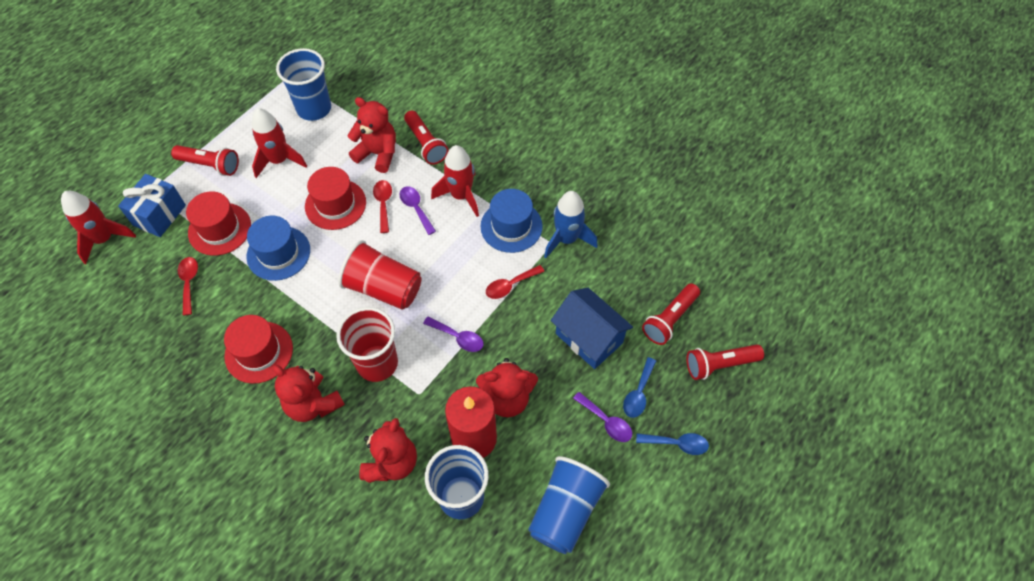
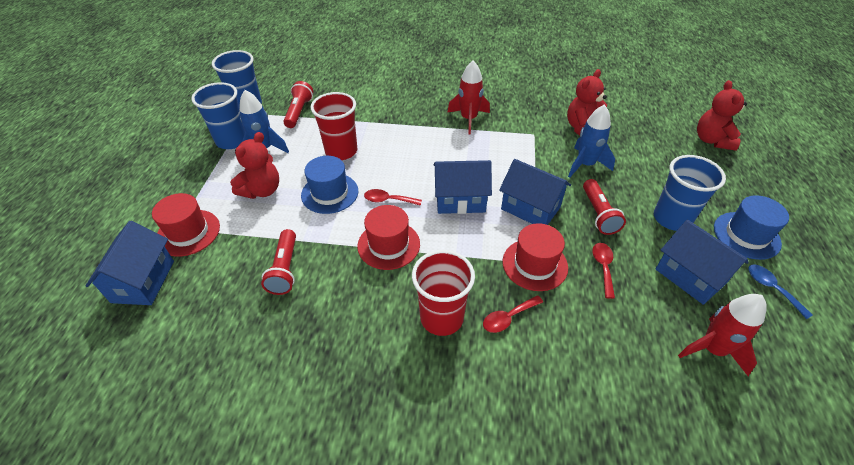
blue gift: [118,174,186,237] = 1 -> none = 0
blue house: [551,288,633,369] = 1 -> [85,221,174,305] [434,160,492,214] [499,159,571,225] [656,220,749,305] = 4
blue rocket: [544,191,598,258] = 1 -> [239,90,289,153] [568,104,615,178] = 2
blue spoon: [623,357,656,418] [636,433,709,455] = 2 -> [748,264,812,319] = 1
purple spoon: [399,186,436,235] [423,317,484,352] [573,392,632,442] = 3 -> none = 0
red candle: [445,386,497,458] = 1 -> none = 0
red flashlight: [171,145,239,176] [404,110,449,165] [642,283,700,345] [686,344,764,380] = 4 -> [261,229,296,295] [283,81,313,128] [583,179,626,235] = 3
red rocket: [61,191,136,264] [252,108,307,178] [431,145,479,217] = 3 -> [447,61,490,135] [678,294,767,376] = 2
red teddy bear: [273,365,345,422] [347,97,396,173] [360,418,417,483] [476,358,538,417] = 4 -> [230,132,279,199] [567,69,607,136] [697,80,747,151] = 3

